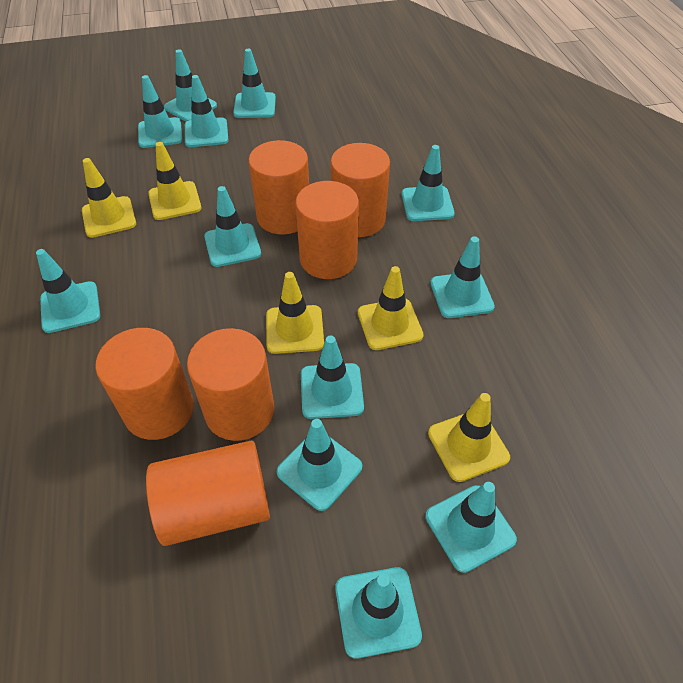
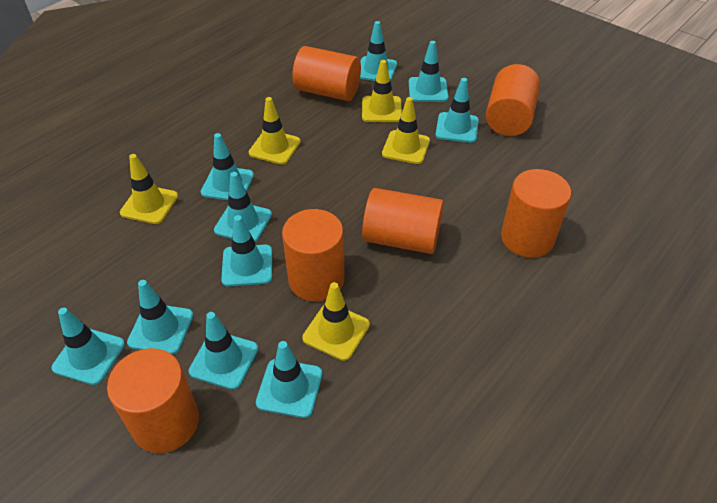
turquoise traffic cone: [36,249,100,333] [138,75,183,148] [164,49,217,122] [185,75,228,147] [204,186,261,267] [233,49,276,118] [276,419,362,511] [301,335,364,419] [335,567,422,659] [402,145,455,221] [426,482,517,573] [430,236,495,318] = 12 -> [52,308,125,385] [127,280,193,355] [189,312,258,390] [201,133,254,200] [214,172,272,242] [221,215,272,287] [256,341,322,418] [360,21,397,81] [409,41,448,102] [435,78,479,143] = 10

